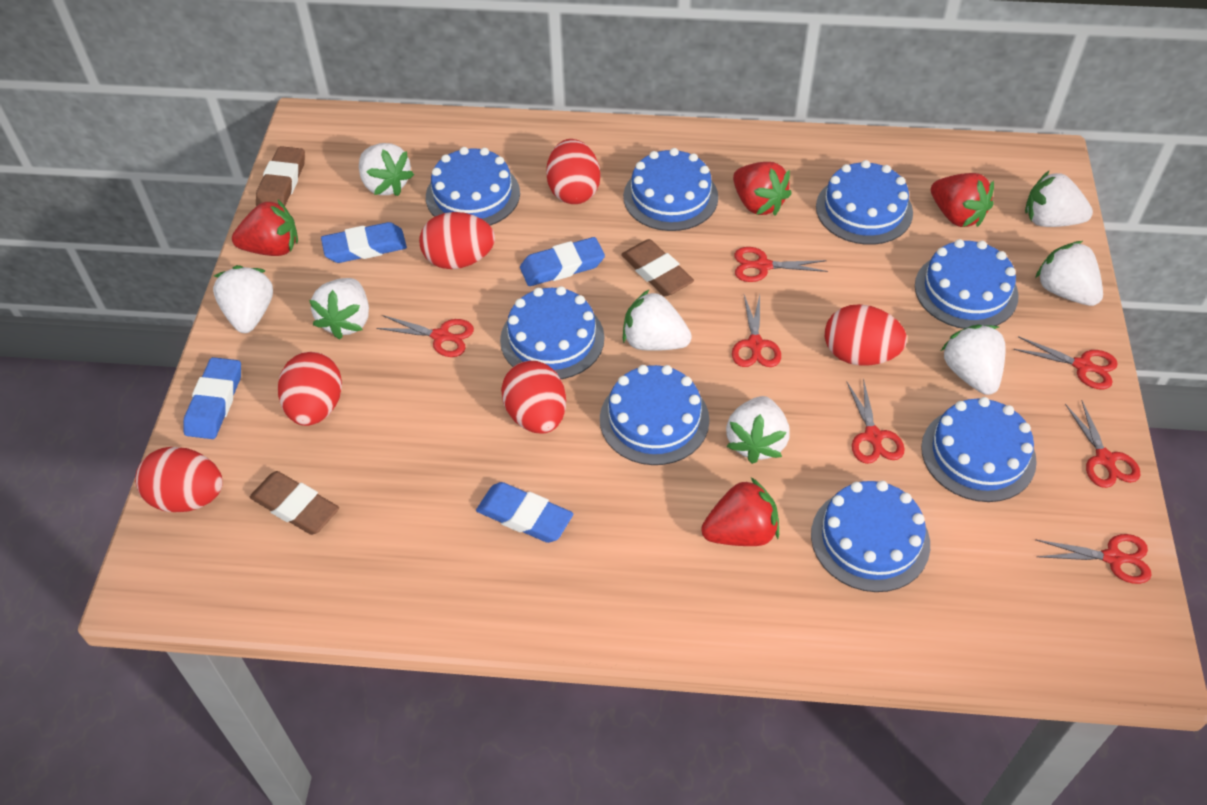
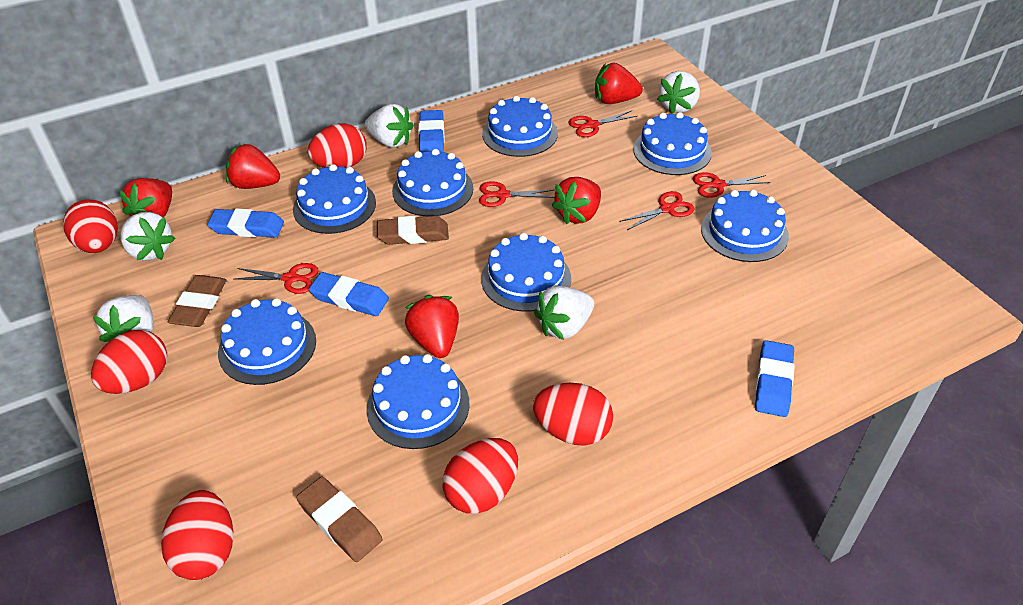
red scissors: [376,315,474,357] [732,295,781,367] [734,247,828,282] [847,378,905,464] [1013,336,1118,390] [1035,534,1151,584] [1065,400,1140,488] = 7 -> [234,263,319,294] [479,181,555,207] [569,110,637,137] [619,191,695,230] [693,172,771,198] = 5
red strawberry: [232,200,298,256] [701,478,779,546] [733,162,792,215] [931,173,994,227] = 4 -> [119,178,172,218] [226,143,280,189] [405,295,459,358] [552,177,601,224] [595,63,643,104] = 5
white strawberry: [213,265,273,333] [309,278,369,340] [359,143,414,196] [623,290,692,351] [726,396,790,464] [941,324,1006,395] [1025,170,1093,227] [1035,241,1103,306] = 8 -> [93,295,153,342] [121,212,176,261] [364,104,414,148] [534,286,594,340] [657,71,700,114] = 5

